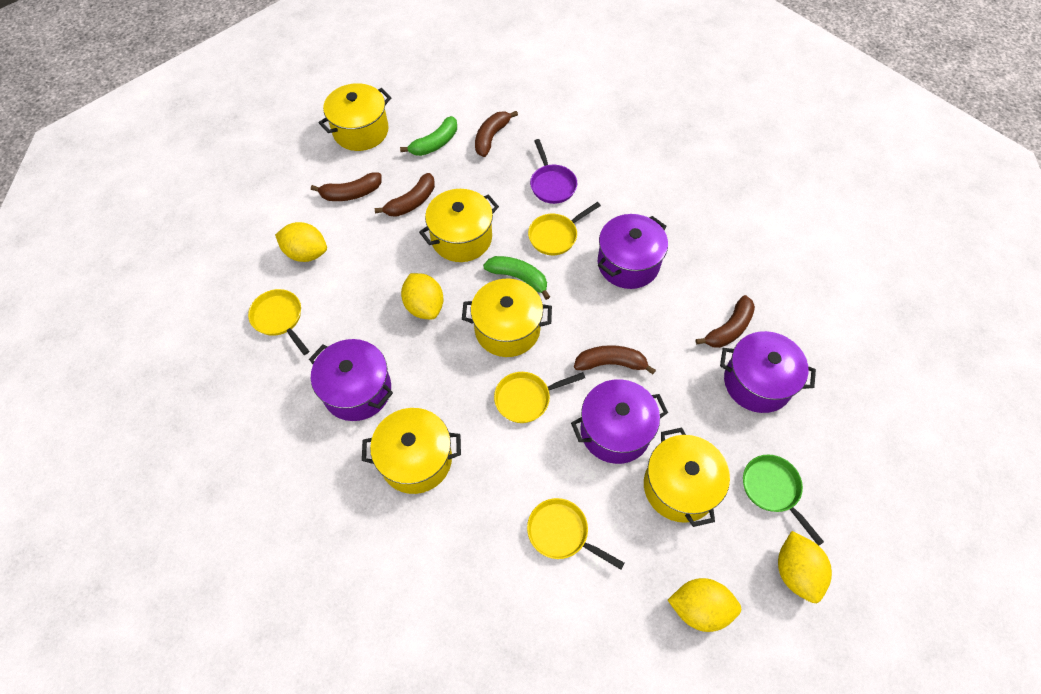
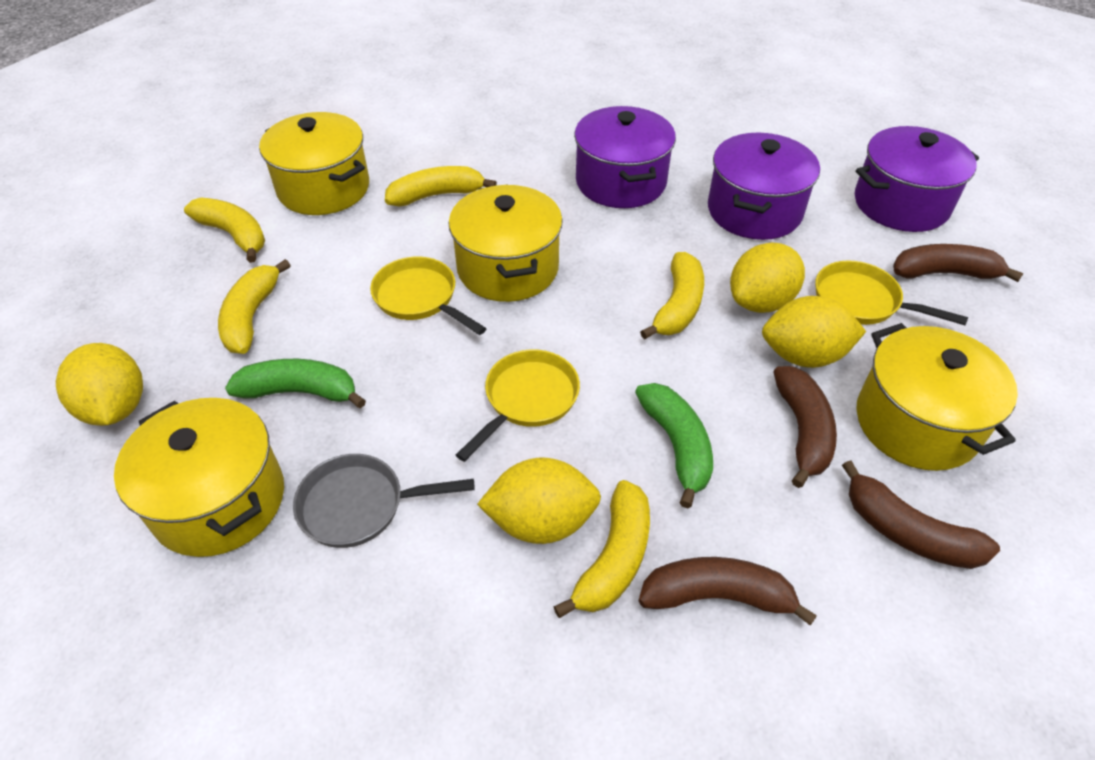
brown banana: [311,173,382,201] [375,173,435,217] [475,111,518,157] [574,345,656,375] [696,295,755,348] = 5 -> [639,557,817,626] [774,366,837,488] [842,461,1000,569] [893,244,1023,282] = 4
green pan: [743,455,824,545] = 1 -> none = 0
grey pan: none = 0 -> [293,454,474,548] = 1
purple pan: [530,139,577,204] = 1 -> none = 0
purple pot: [309,339,393,421] [571,379,668,464] [598,214,668,289] [720,331,816,413] = 4 -> [574,106,676,208] [708,133,820,240] [855,126,979,232] = 3
yellow banana: none = 0 -> [184,198,265,263] [218,259,291,354] [385,166,497,207] [553,480,650,618] [640,252,704,340] = 5
yellow pan: [248,289,309,355] [494,372,585,423] [527,498,624,570] [528,202,601,255] = 4 -> [370,256,487,335] [456,350,580,462] [815,260,968,325] = 3
yellow pot: [319,83,391,151] [362,408,461,494] [419,189,499,262] [462,279,552,357] [644,428,730,527] = 5 -> [114,398,284,557] [259,112,369,215] [449,184,563,302] [856,323,1018,471] = 4

